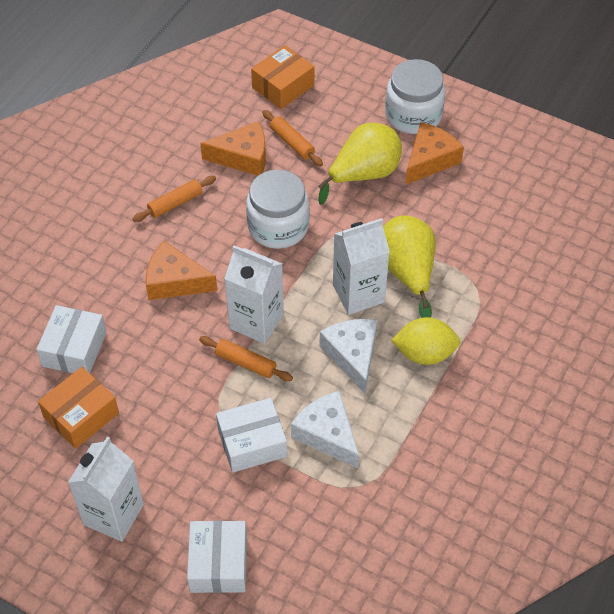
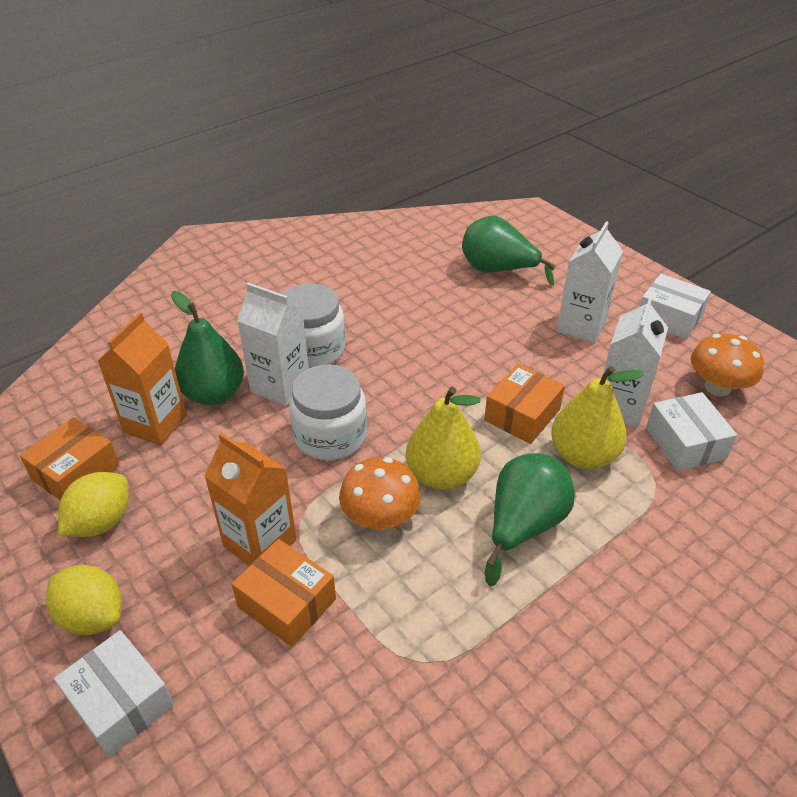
green pear: none = 0 -> [171,291,244,405] [462,216,556,286] [485,453,575,587] = 3
orange box: [38,367,119,449] [251,45,314,109] = 2 -> [20,417,120,501] [232,539,336,647] [484,364,565,444] = 3
orange carton: none = 0 -> [98,312,187,445] [204,433,297,566] = 2
orange cheese: [146,241,217,300] [200,121,266,176] [405,122,464,185] = 3 -> none = 0
orange mushroom: none = 0 -> [339,457,421,530] [691,333,764,397] = 2
orange rolling pin: [132,176,216,222] [199,336,293,381] [262,110,323,166] = 3 -> none = 0
white cheese: [291,391,359,468] [320,319,377,394] = 2 -> none = 0
yellow lemon: [391,317,460,365] = 1 -> [46,565,122,635] [58,472,129,537] = 2

